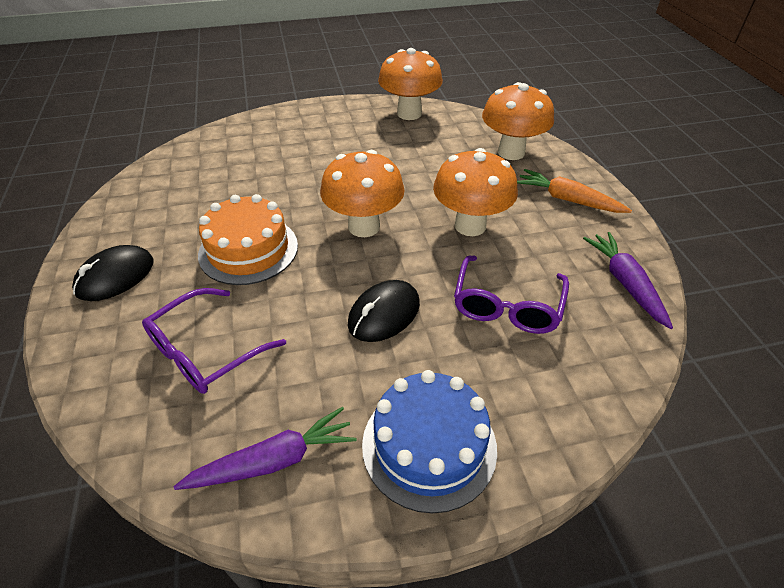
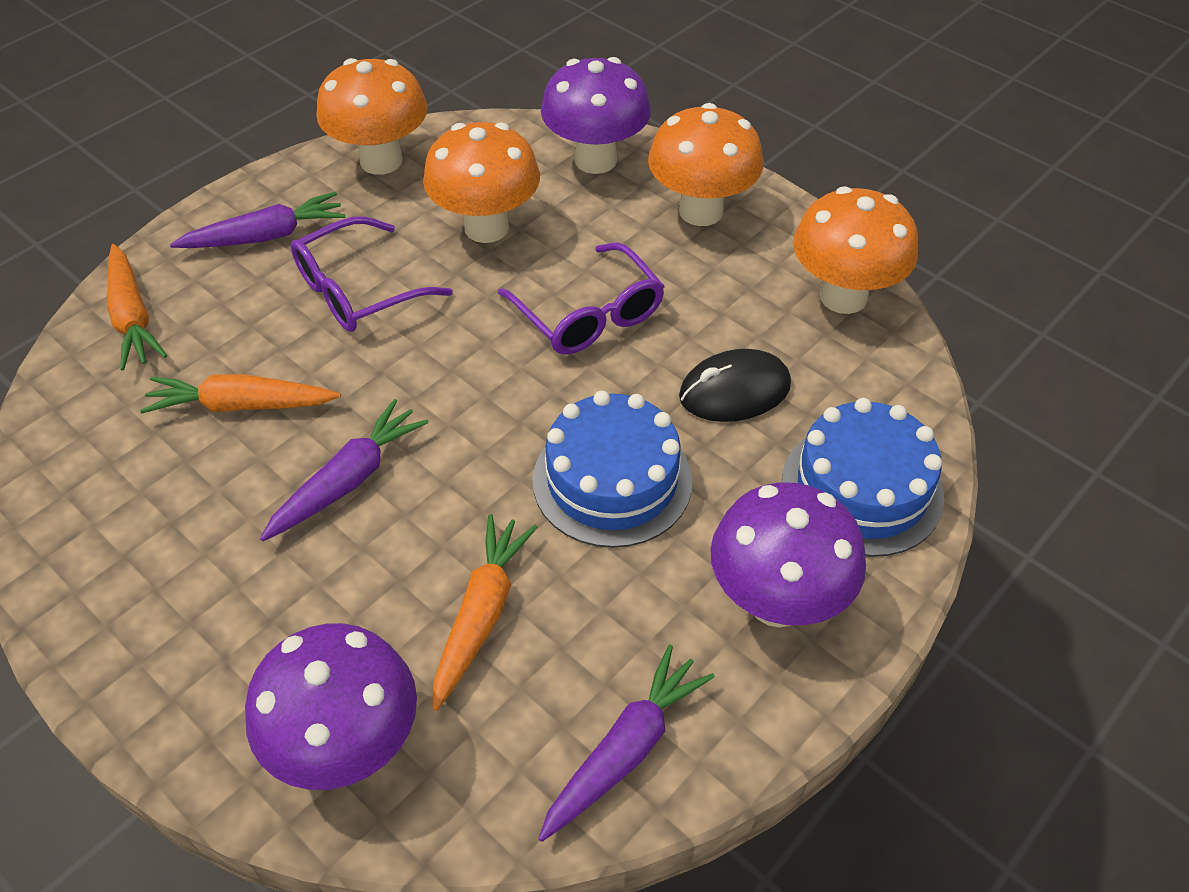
black mouse: [72,245,153,301] [348,280,420,342] = 2 -> [679,349,791,422] = 1
blue cake: [362,370,497,514] = 1 -> [532,391,692,548] [782,398,944,557] = 2
orange cake: [198,194,298,285] = 1 -> none = 0
orange carrot: [517,169,632,213] = 1 -> [107,244,167,370] [140,374,341,413] [433,514,537,711] = 3
purple carrot: [174,407,356,490] [583,232,673,329] = 2 -> [170,192,346,248] [260,399,429,541] [538,645,715,842] = 3
purple mushroom: none = 0 -> [245,623,417,790] [541,57,651,174] [710,483,866,628] = 3

